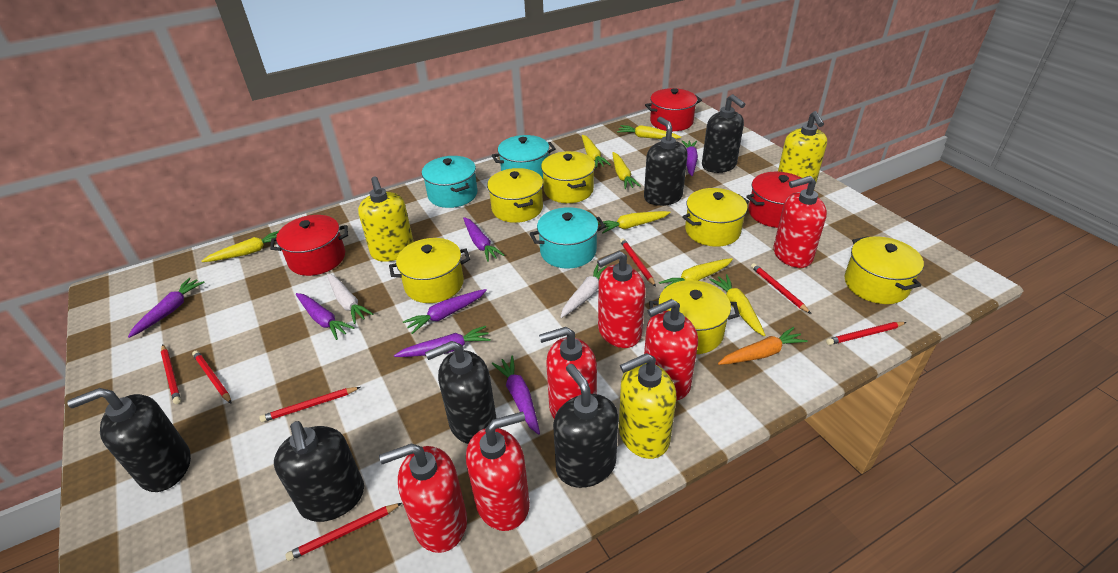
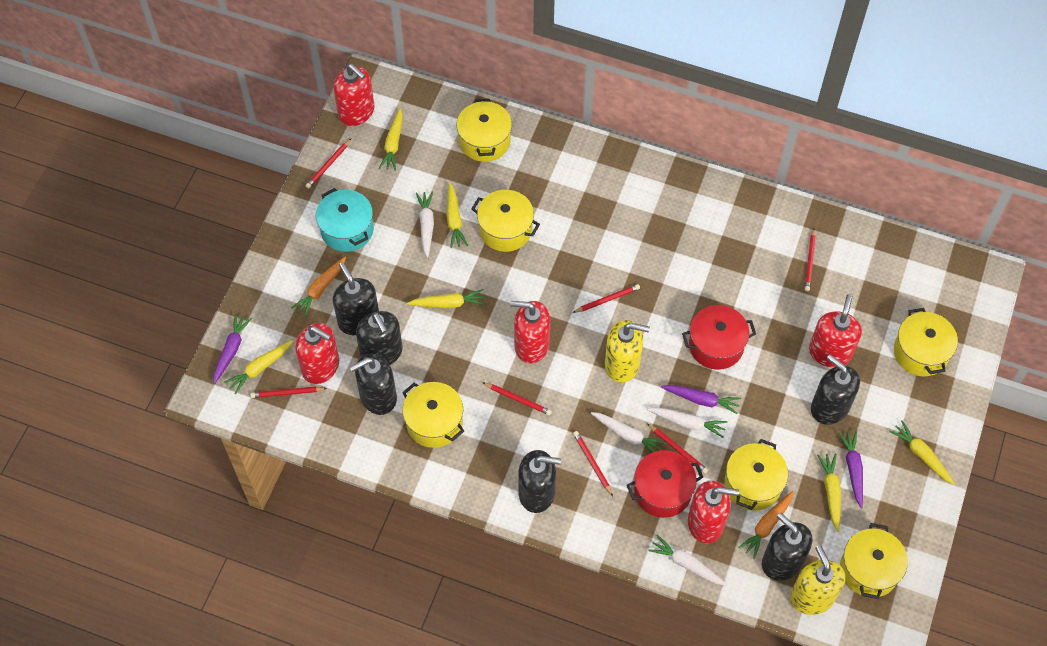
orange carrot: [718,327,808,365] = 1 -> [291,256,346,317] [739,491,794,559] = 2
purple carrot: [128,278,205,338] [296,293,354,340] [394,326,491,357] [403,289,487,334] [463,217,504,262] [491,356,540,435] [682,140,698,176] = 7 -> [214,314,252,384] [661,385,741,414] [838,431,863,508] = 3
red pot: [270,215,348,276] [645,88,702,131] [746,172,809,228] = 3 -> [627,450,703,518] [682,305,756,370] = 2
red soap dispenser: [379,443,467,553] [466,411,530,531] [539,327,597,419] [597,251,646,348] [644,299,698,401] [774,176,827,268] = 6 -> [295,323,339,384] [333,64,375,126] [510,301,550,363] [688,480,739,543] [809,294,862,368] = 5
turquoise pot: [422,156,478,208] [492,135,556,179] [530,207,606,269] = 3 -> [316,188,374,252] = 1
white carrot: [327,274,373,324] [561,263,607,318] = 2 -> [416,191,434,258] [591,412,666,453] [647,407,727,438] [648,535,727,586] = 4
yellow carrot: [201,231,279,262] [582,135,611,168] [598,211,671,234] [612,152,641,189] [617,125,681,139] [659,258,733,288] [709,274,765,336] = 7 -> [224,340,293,394] [379,108,403,171] [407,289,485,308] [447,183,468,248] [817,453,841,532] [889,420,955,485] = 6
yellow soap dispenser: [358,176,414,262] [619,353,677,459] [778,111,827,185] = 3 -> [605,320,650,383] [790,545,845,615] = 2

